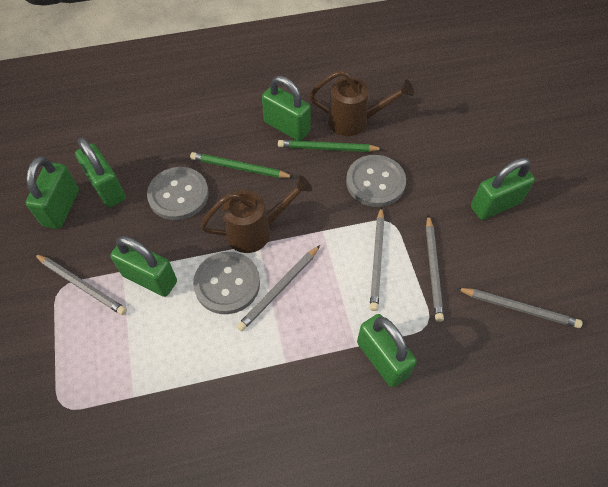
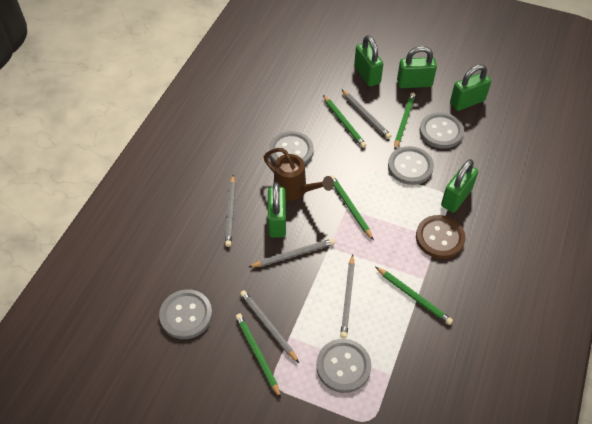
brown button: none = 0 -> [416,215,466,259] = 1
brown watering can: [200,175,312,253] [310,70,414,136] = 2 -> [264,148,334,201] = 1
green padlock: [26,156,79,229] [75,137,126,207] [110,236,177,297] [262,76,311,141] [357,314,417,387] [471,158,535,220] = 6 -> [268,182,286,238] [354,35,383,87] [397,46,437,88] [441,159,478,212] [450,64,491,111] = 5
green pencil: [190,152,293,178] [278,140,383,152] = 2 -> [235,313,281,398] [323,95,366,148] [330,175,374,240] [376,267,453,325] [394,93,415,150] = 5
grey button: [147,167,209,220] [193,252,260,314] [346,155,406,207] = 3 -> [159,289,212,339] [269,131,314,165] [316,339,371,393] [388,146,434,185] [419,113,464,148] = 5

